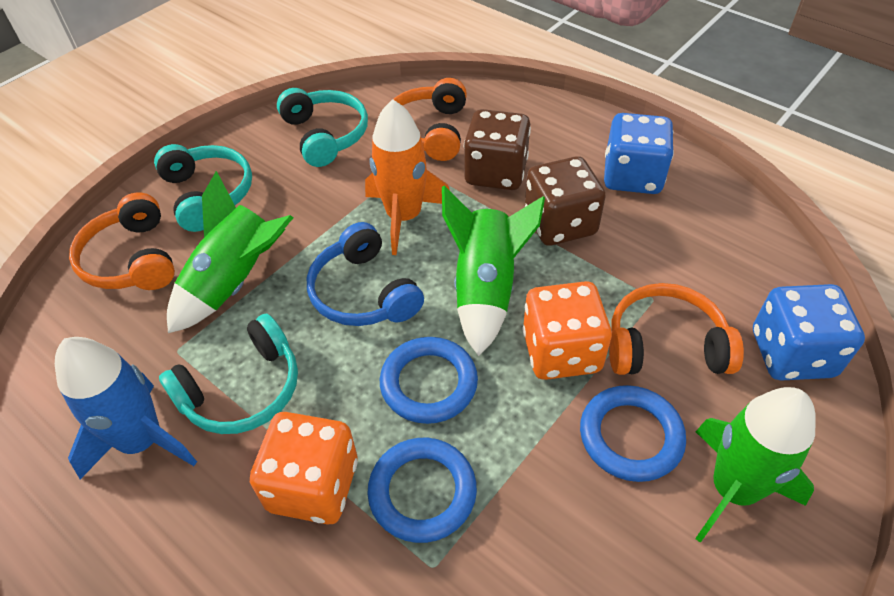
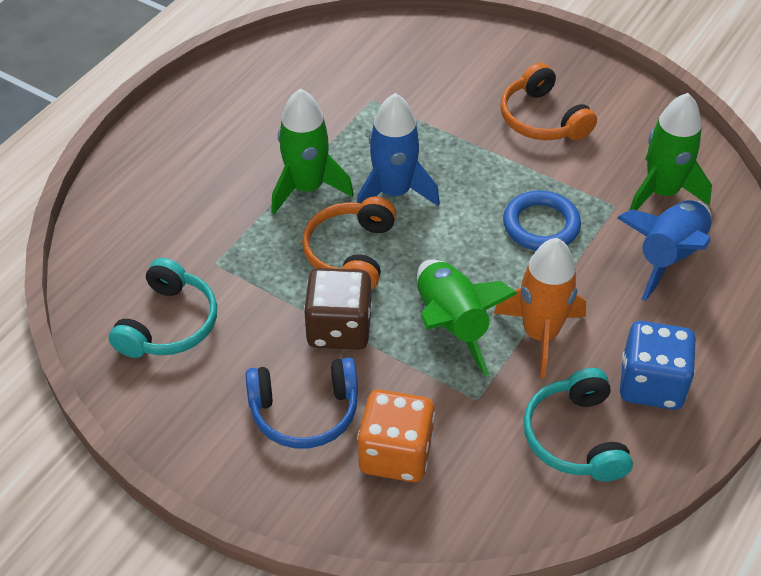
blue dice: [604,113,674,194] [753,284,865,381] = 2 -> [620,321,696,410] = 1
blue ring: [367,438,477,543] [380,337,478,424] [580,385,686,482] = 3 -> [503,191,581,251] = 1
blue rocket: [55,337,197,479] = 1 -> [356,93,440,216] [617,200,712,301] = 2
brown dice: [464,109,531,190] [524,156,606,246] = 2 -> [304,268,372,350] = 1
orange dice: [250,412,358,525] [523,281,612,380] = 2 -> [357,389,435,482] = 1
orange headphones: [69,192,175,290] [393,78,467,161] [609,283,744,375] = 3 -> [302,197,396,290] [500,63,597,140] = 2
turquoise headphones: [154,144,252,232] [159,314,298,434] [277,88,368,167] = 3 -> [109,258,217,358] [523,368,633,482] = 2

